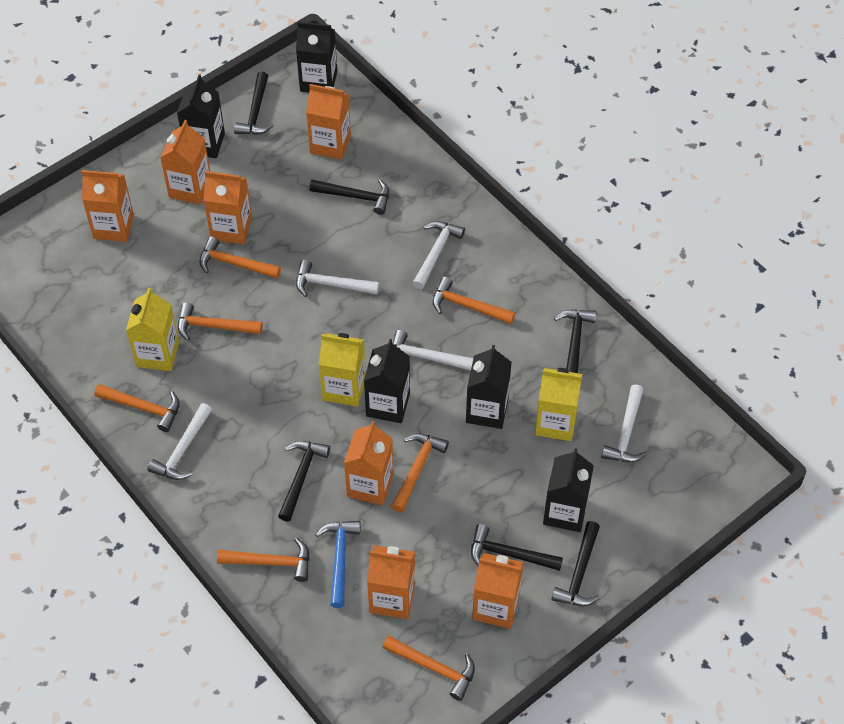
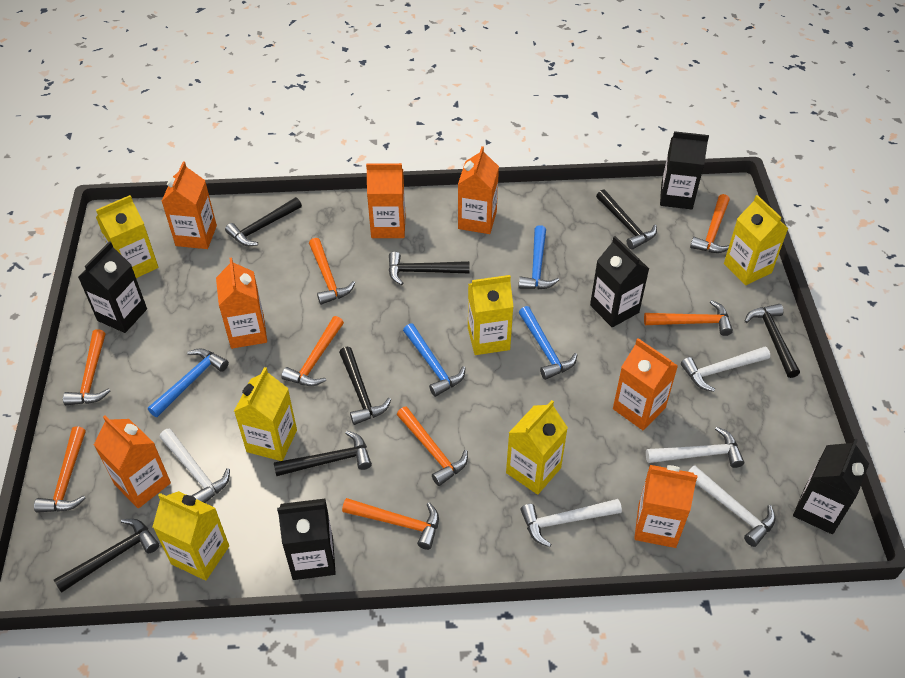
black hammer: [234,72,274,135] [278,441,330,521] [309,179,389,215] [471,524,563,571] [552,521,600,606] [554,309,596,373] = 6 -> [54,519,159,593] [225,197,302,246] [274,431,372,476] [339,347,391,425] [389,252,470,285] [596,189,657,250] [745,304,800,378] = 7
blue hammer: [315,521,361,608] = 1 -> [148,348,229,417] [403,323,466,397] [518,225,559,290] [519,306,578,380] = 4
orange hammer: [94,384,180,432] [178,302,263,341] [199,236,281,279] [217,538,310,582] [383,636,475,701] [391,434,449,512] [433,277,515,324] = 7 -> [34,426,86,513] [63,329,110,405] [281,316,344,386] [309,238,355,305] [342,498,439,550] [397,406,468,486] [644,300,733,336] [690,194,730,253] = 8
yellow carton: [126,287,179,371] [318,333,366,407] [535,368,582,441] = 3 -> [96,195,158,278] [153,491,229,581] [234,367,297,461] [468,275,514,355] [506,400,568,495] [724,195,789,285] = 6

